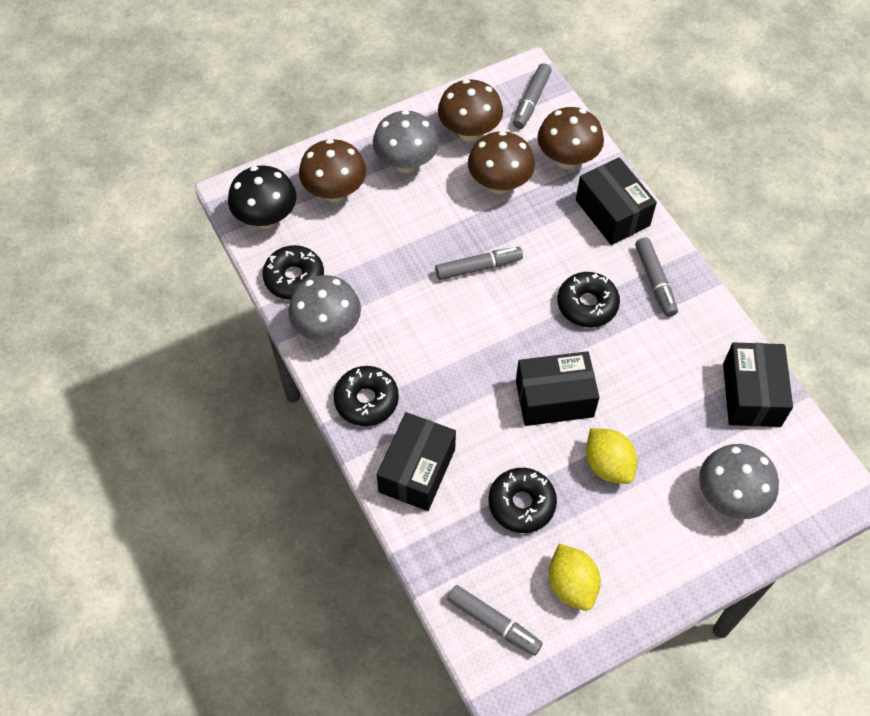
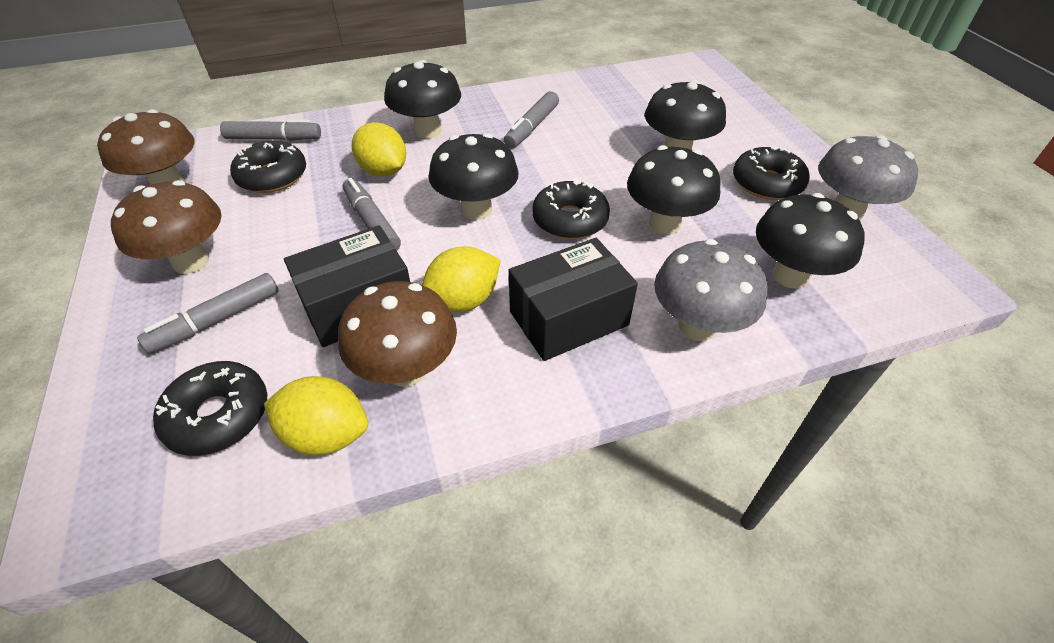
black box: [377,412,456,511] [516,351,599,426] [576,157,657,245] [723,342,793,427] = 4 -> [284,225,410,347] [509,238,638,361] = 2
black mushroom: [228,165,296,229] = 1 -> [384,60,461,138] [429,133,519,220] [627,145,720,234] [645,80,726,150] [756,193,865,289] = 5
brown mushroom: [299,139,366,202] [438,79,503,142] [468,131,535,194] [537,107,604,169] = 4 -> [97,109,194,185] [111,180,222,274] [338,281,457,387] = 3
grey mushroom: [288,275,361,341] [373,110,439,173] [699,444,779,519] = 3 -> [654,239,768,341] [818,135,918,220] = 2
yellow lemon: [548,544,601,611] [586,428,637,484] = 2 -> [264,376,368,455] [352,122,406,176] [422,246,500,312] = 3

